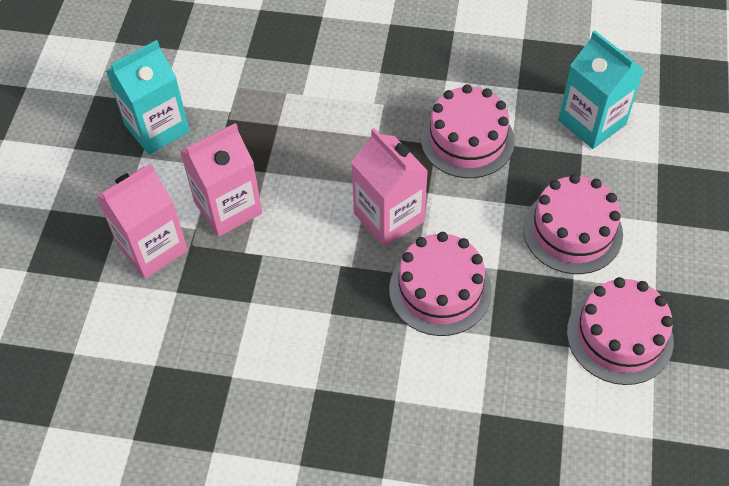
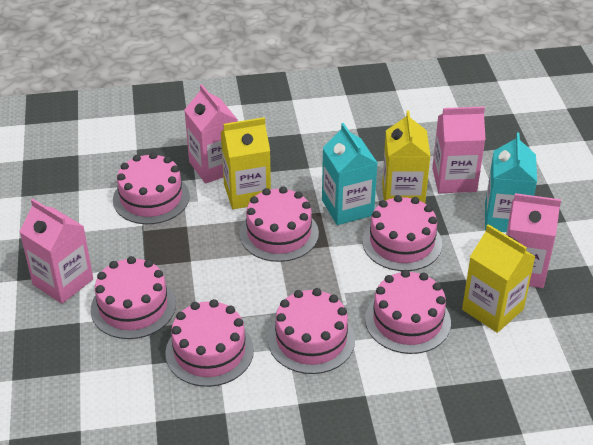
pink cake: [389,232,492,336] [421,84,515,178] [523,174,623,274] [567,277,674,385] = 4 -> [91,256,176,339] [113,152,190,224] [165,299,254,387] [240,186,319,262] [268,288,355,374] [362,195,442,271] [365,270,451,354] = 7
pink carton: [97,163,188,279] [180,123,262,237] [351,128,428,247] = 3 -> [19,199,93,304] [185,84,238,184] [432,107,486,193] [506,193,561,288] = 4
yellow carton: none = 0 -> [221,117,271,209] [382,111,431,203] [462,224,536,333] = 3

